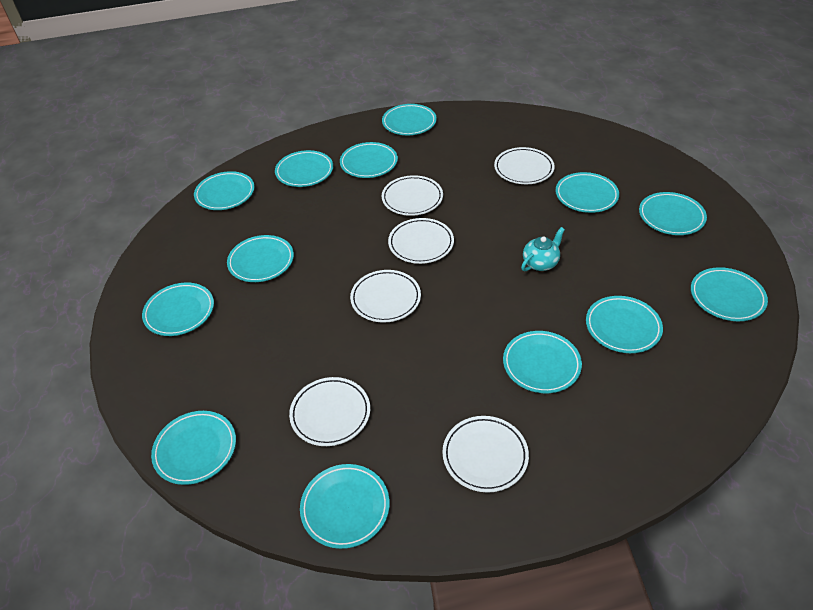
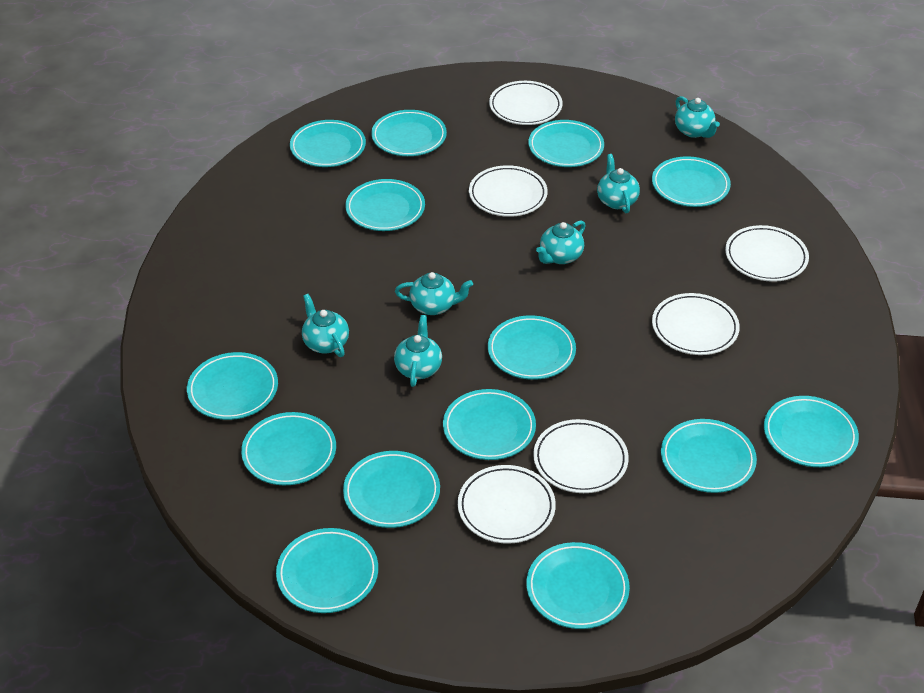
turquoise plate: [142,283,214,336] [151,411,236,485] [194,171,255,210] [227,235,294,282] [275,150,333,187] [300,464,390,549] [340,142,398,178] [382,104,437,135] [503,331,582,393] [556,172,619,213] [586,296,663,353] [639,192,707,235] [691,267,768,321] = 13 -> [187,352,278,420] [241,412,336,485] [276,528,378,613] [290,120,366,167] [343,451,440,528] [346,179,425,231] [371,110,447,156] [443,389,536,460] [488,315,576,380] [526,542,630,629] [528,120,604,167] [652,156,731,207] [661,419,757,493] [764,396,859,467] = 14
turquoise teapot: [521,227,565,271] = 1 -> [302,294,349,357] [394,315,442,387] [395,272,473,315] [536,220,586,264] [597,154,640,213] [675,96,720,138] = 6

